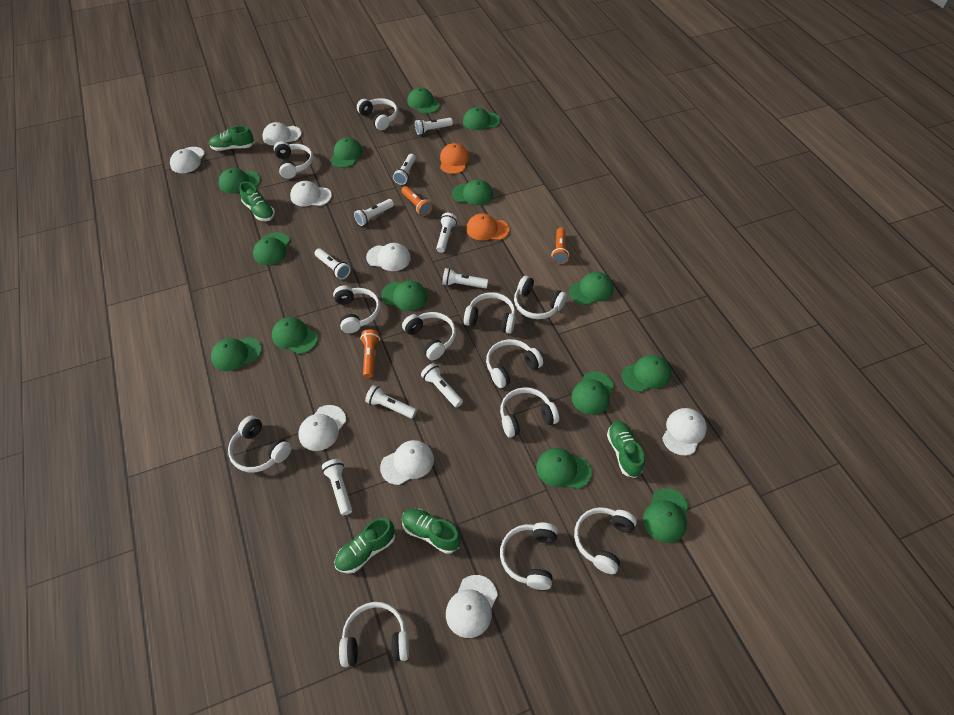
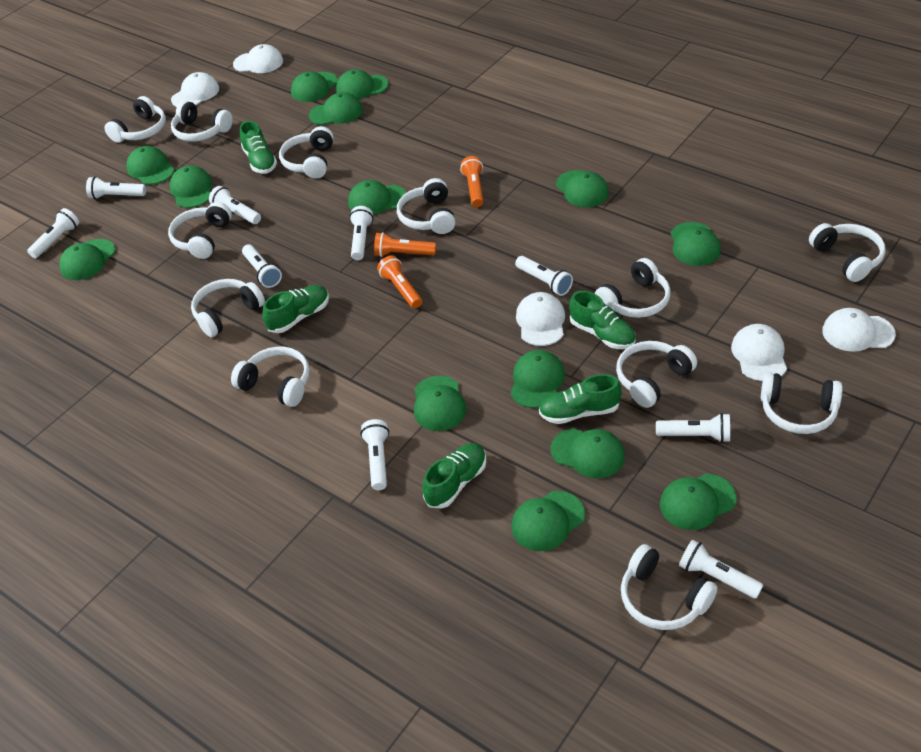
orange cap: [440,143,469,174] [466,213,509,241] = 2 -> none = 0
white cap: [170,147,205,173] [263,122,302,146] [290,181,332,206] [299,405,346,451] [366,243,411,271] [380,440,434,485] [446,575,498,638] [662,408,707,456] = 8 -> [171,72,219,107] [233,44,283,73] [516,292,565,346] [731,324,787,381] [822,308,896,352] = 5

